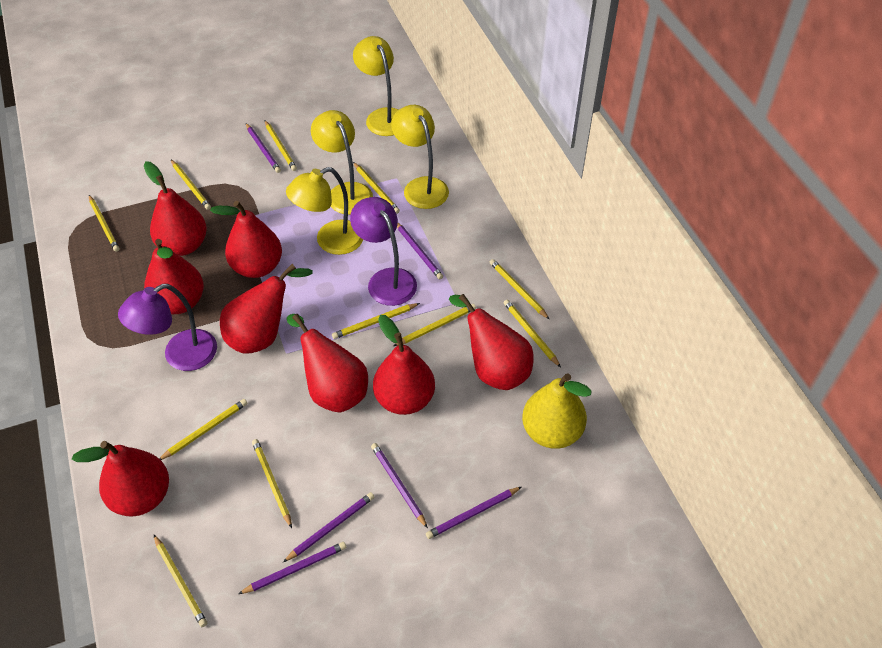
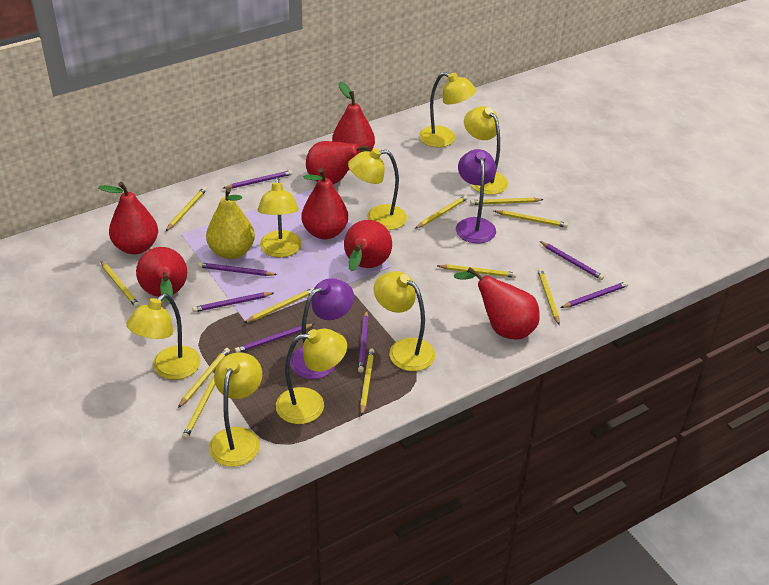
purple pencil: [239,542,346,594] [246,123,281,173] [283,492,374,562] [371,443,428,528] [397,223,443,280] [426,487,521,539] = 6 -> [192,292,274,312] [198,262,277,276] [223,170,293,189] [235,324,314,353] [358,310,369,373] [540,241,604,280] [560,281,628,308] = 7
red pear: [72,441,169,517] [144,161,207,256] [144,239,204,314] [210,201,282,278] [220,264,313,354] [286,314,368,412] [373,315,435,415] [449,294,533,390] = 8 -> [98,182,158,254] [136,247,187,302] [301,168,348,239] [306,141,370,184] [332,82,375,152] [344,220,392,271] [454,267,540,339] = 7
yellow lamp: [286,167,363,255] [311,110,373,215] [353,36,398,136] [391,105,449,209] = 4 -> [126,294,201,380] [209,352,262,467] [258,177,301,258] [276,329,347,424] [348,148,407,230] [374,271,435,371] [419,72,476,147] [464,106,508,195] = 8

